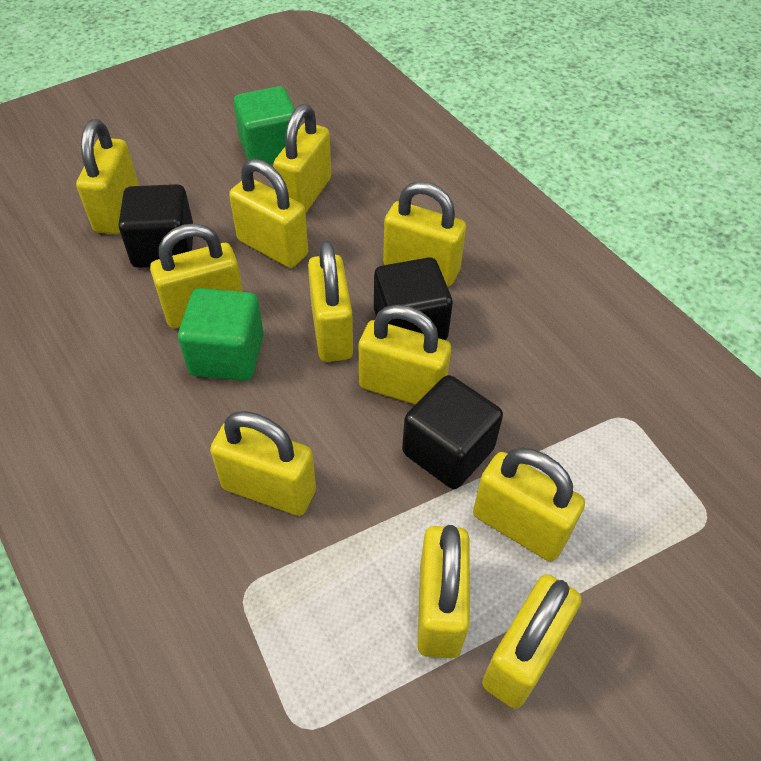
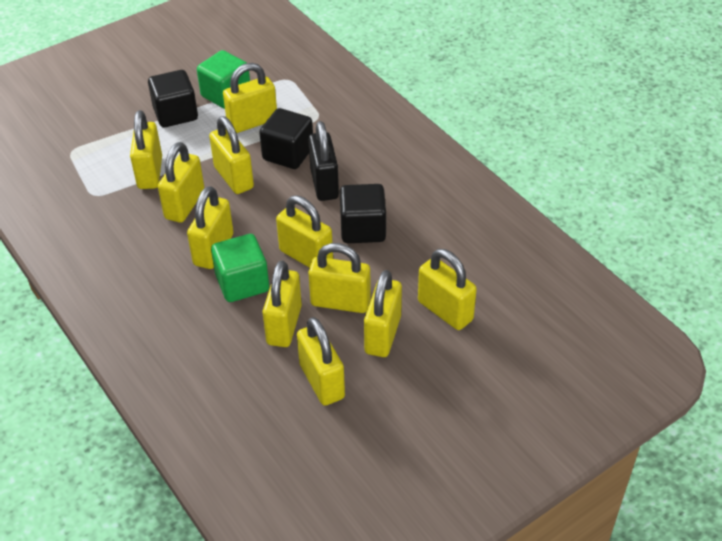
black padlock: none = 0 -> [308,121,339,201] = 1

